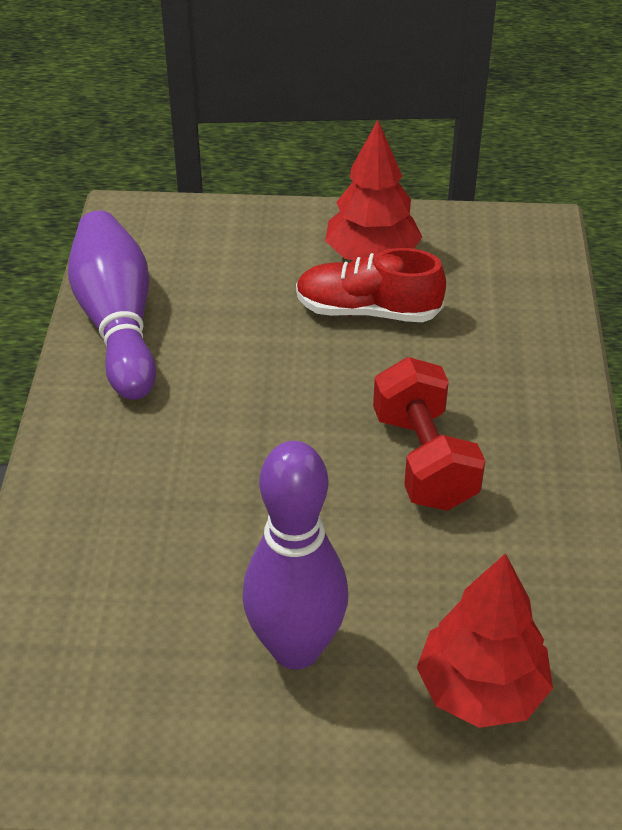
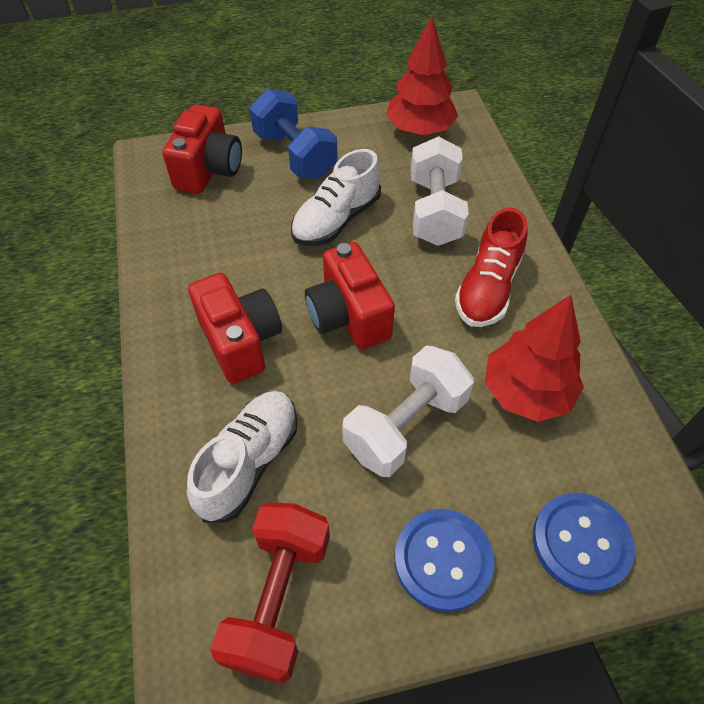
blue button: none = 0 -> [394,509,495,612] [533,493,635,593] = 2
blue dumbbell: none = 0 -> [250,88,338,179] = 1
purple bowling pin: [68,210,156,400] [242,441,348,670] = 2 -> none = 0
red camera: none = 0 -> [162,104,242,194] [188,273,282,384] [305,242,395,349] = 3
white dumbbell: none = 0 -> [342,346,474,477] [411,136,469,246] = 2
white shoe: none = 0 -> [187,391,297,523] [291,149,381,246] = 2

